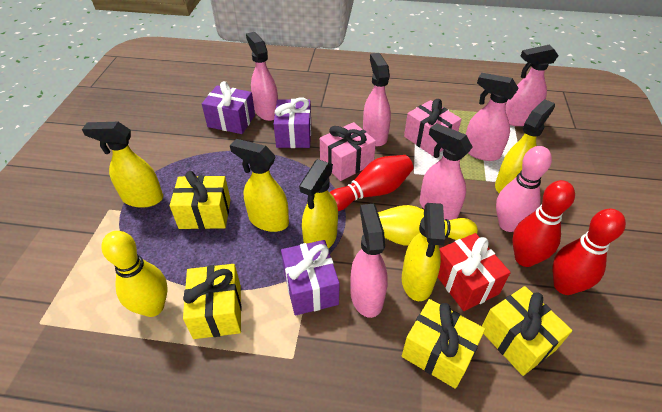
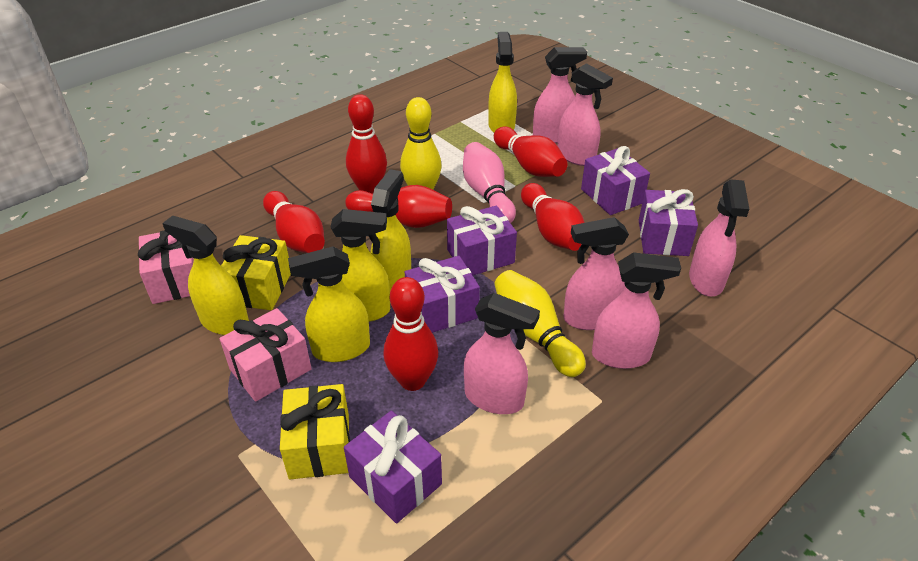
purple gift: [202,81,255,134] [273,98,311,148] [281,240,340,316] = 3 -> [344,411,442,524] [405,256,480,333] [447,206,517,275] [581,146,650,215] [639,189,698,256] = 5
red bowling pin: [330,155,413,211] [512,180,575,267] [553,209,626,295] = 3 -> [263,191,325,253] [345,185,452,228] [346,94,387,194] [383,277,438,391] [494,126,568,177] [521,183,585,251] = 6
red gift: [438,233,511,311] = 1 -> none = 0
yellow gift: [170,171,231,229] [183,264,242,339] [402,299,485,389] [482,286,572,376] = 4 -> [221,235,291,310] [280,384,350,479] = 2

